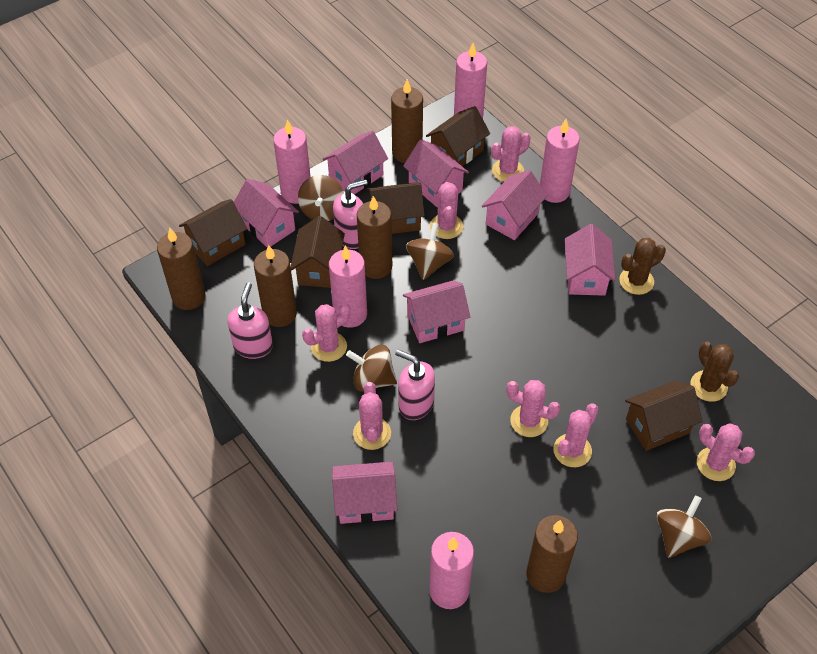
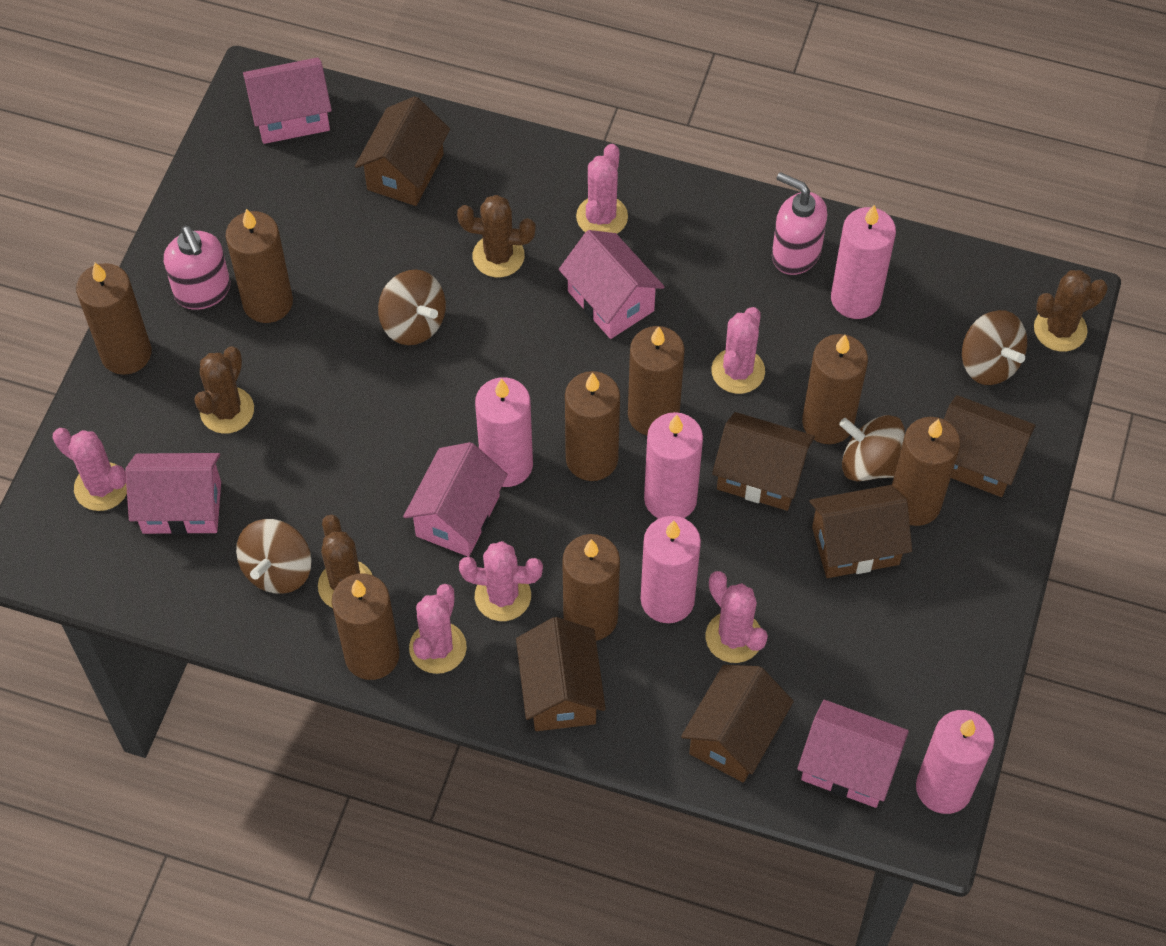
brown cactus: [619,238,666,295] [690,342,739,402] = 2 -> [194,346,254,434] [318,514,372,608] [457,195,536,277] [1034,270,1108,352] = 4
brown candle: [157,228,206,310] [254,245,297,327] [357,196,392,279] [391,79,423,163] [526,515,578,593] = 5 -> [76,263,152,375] [225,209,293,323] [332,574,399,680] [562,534,620,641] [565,371,620,481] [628,326,685,435] [802,334,868,444] [892,417,960,526] = 8
brown house: [179,199,247,266] [291,216,345,288] [367,182,425,234] [426,106,490,166] [625,381,702,451] = 5 -> [355,96,450,206] [516,617,606,731] [681,665,794,782] [712,412,815,511] [809,485,912,578] [944,395,1035,497] = 6
pink cactus: [302,303,350,362] [353,382,391,450] [430,182,463,239] [491,126,531,182] [506,380,561,437] [553,404,598,467] [697,423,755,481] = 7 -> [53,428,127,511] [409,584,467,674] [459,541,543,621] [576,144,628,234] [706,571,768,663] [711,307,765,394] = 6
pink house: [234,179,299,247] [322,131,388,195] [332,462,397,524] [403,139,469,208] [403,281,470,343] [481,170,547,240] [565,224,615,296] = 7 -> [125,453,221,535] [243,58,332,144] [403,442,508,557] [559,230,665,339] [797,700,909,808] = 5
pink soap dispenser: [228,282,273,359] [333,179,368,249] [395,349,435,420] = 3 -> [164,225,230,310] [772,172,827,275] = 2

